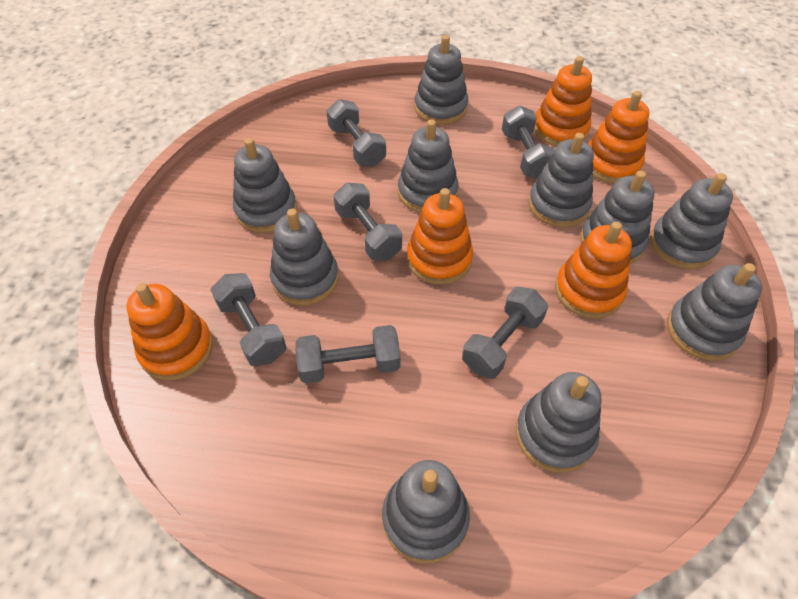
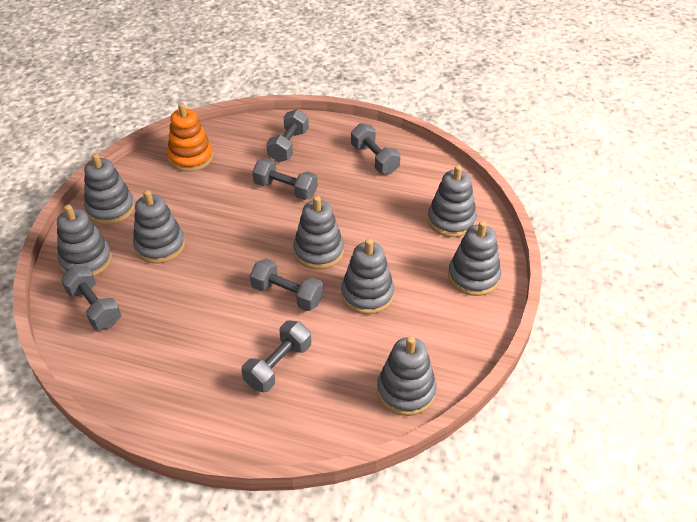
grey stacking toy: [233,138,297,233] [270,209,339,306] [382,460,470,563] [398,119,459,213] [415,35,468,125] [516,372,601,473] [528,133,594,227] [580,170,655,265] [650,173,733,269] [667,263,762,361] = 10 -> [57,205,112,276] [84,153,135,225] [133,190,185,264] [293,196,344,270] [341,238,394,314] [377,336,436,416] [428,165,477,237] [448,221,501,296] = 8
orange stacking toy: [127,283,213,381] [407,188,473,285] [534,56,592,146] [555,221,632,319] [588,91,649,183] = 5 -> [167,103,213,172] = 1

